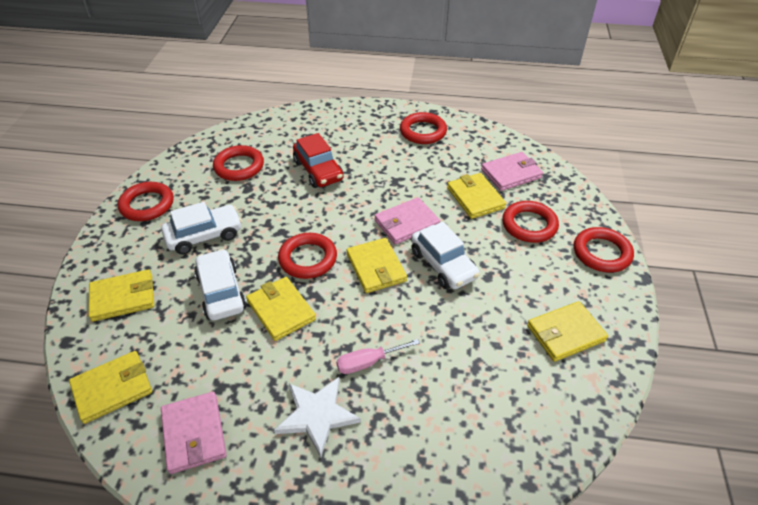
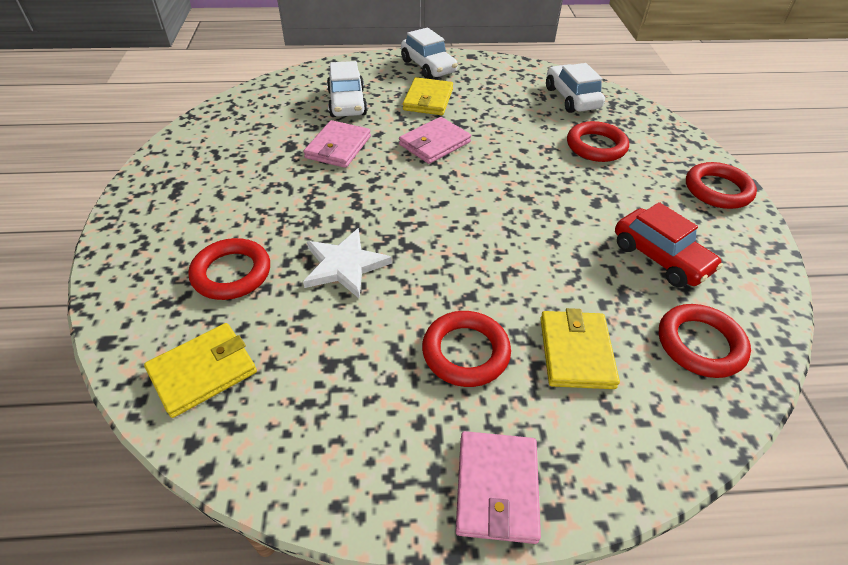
pink screwdriver: [336,339,420,374] = 1 -> none = 0
red ring: [118,182,174,221] [213,145,264,181] [278,233,337,279] [400,112,447,144] [502,201,559,243] [574,227,634,273] = 6 -> [188,238,270,300] [422,311,511,387] [567,121,629,162] [659,304,751,378] [686,162,757,209] = 5
yellow wallet: [69,351,152,424] [89,269,154,322] [246,277,316,341] [346,238,407,293] [447,173,506,219] [527,301,608,362] = 6 -> [144,323,257,418] [403,77,453,115] [540,308,620,389] = 3

